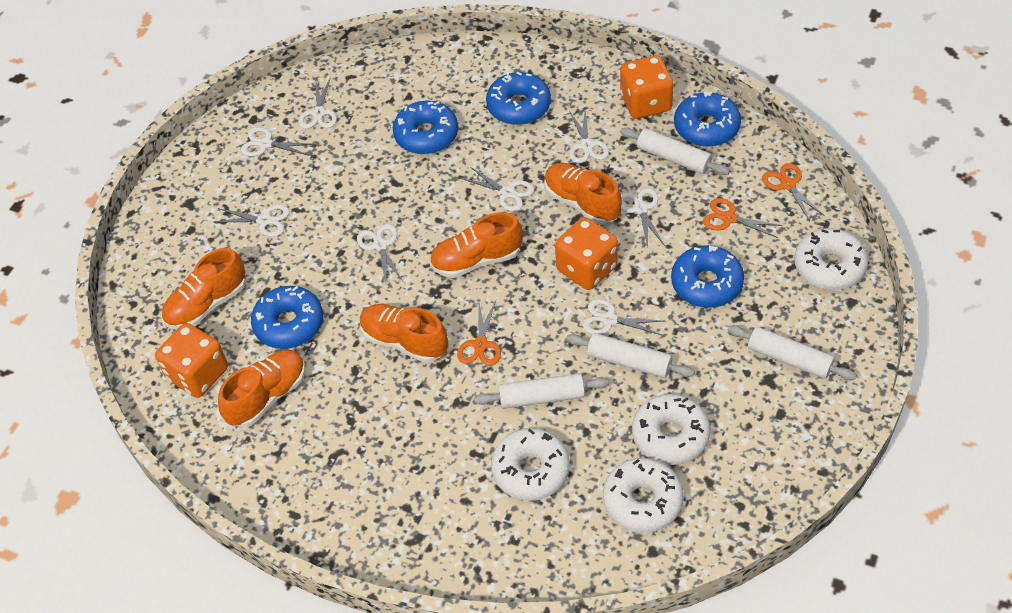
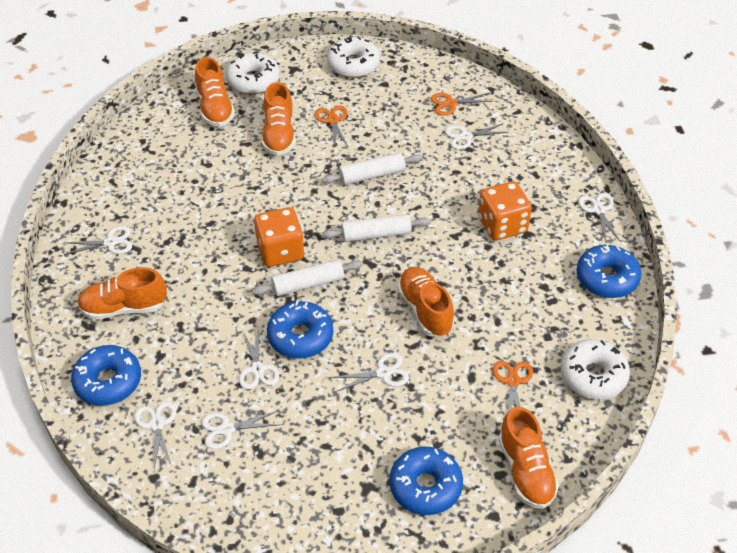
blue donut: [251,286,323,349] [393,101,458,154] [486,71,551,125] [671,245,744,308] [674,92,741,147] = 5 -> [71,345,141,406] [267,301,333,359] [389,447,463,515] [576,244,641,298] = 4
orange dice: [155,323,228,398] [555,217,618,290] [620,55,673,119] = 3 -> [254,207,304,267] [478,181,532,241] = 2
white donut: [491,428,570,501] [603,458,684,533] [632,394,710,465] [794,228,868,290] = 4 -> [225,52,280,94] [327,36,380,78] [561,339,630,399] = 3
white rolling pin: [474,373,609,409] [566,333,695,378] [620,128,730,175] [728,325,856,380] = 4 -> [252,259,362,296] [322,153,422,185] [322,214,431,242] = 3
white scissors: [216,205,290,237] [241,127,312,157] [299,77,337,129] [357,224,403,283] [461,167,534,211] [569,110,609,163] [583,299,663,335] [621,188,665,247] = 8 -> [64,226,132,255] [134,402,176,469] [201,411,280,449] [239,328,279,389] [335,353,409,391] [445,123,508,149] [578,193,621,242] = 7

